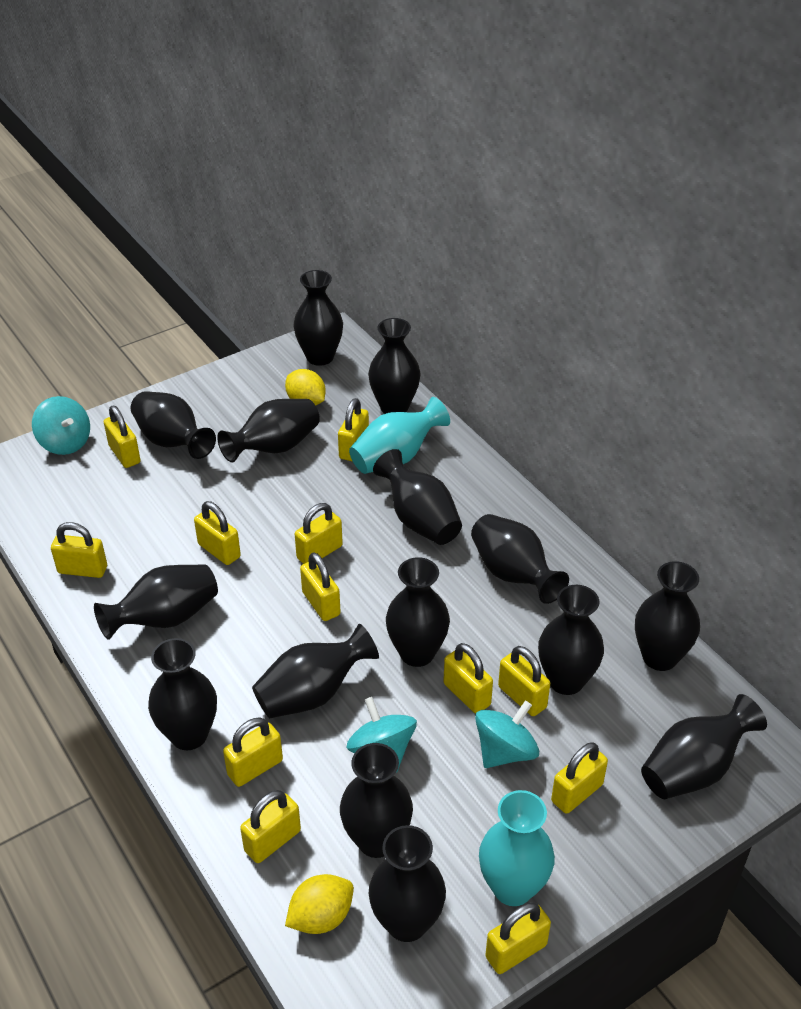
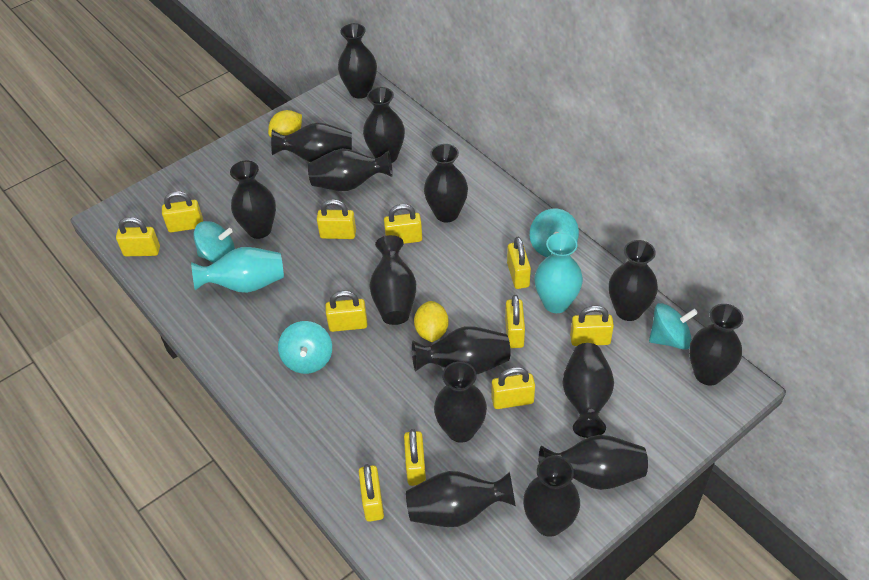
turquoise spinning top: [32,396,90,455] [346,697,417,773] [475,701,539,768] = 3 -> [194,221,235,263] [278,321,332,374] [530,209,579,257] [649,303,698,350] = 4
yellow padlock: [51,522,107,578] [104,406,141,468] [194,501,241,565] [223,718,283,787] [240,790,301,863] [295,503,343,564] [300,552,341,621] [338,398,369,461] [443,643,493,714] [485,902,551,974] [498,646,550,716] [551,742,608,814] = 12 -> [116,217,160,256] [162,191,203,232] [317,199,356,239] [325,291,368,332] [359,464,384,522] [384,204,422,244] [404,429,426,486] [491,367,535,409] [505,295,525,348] [507,237,531,289] [570,305,614,346] = 11

